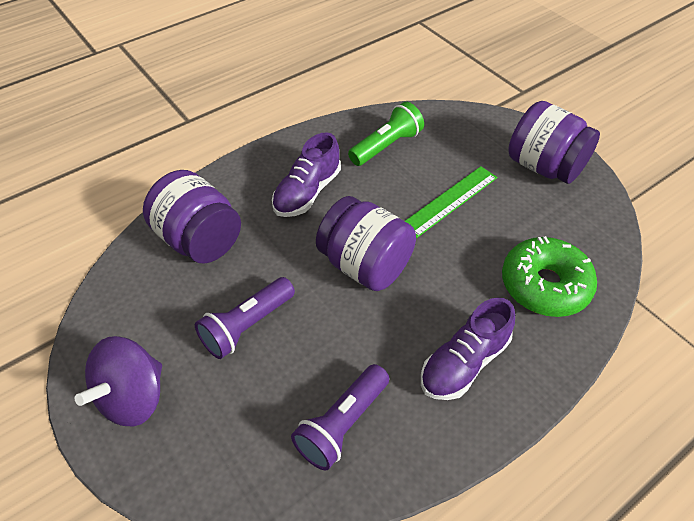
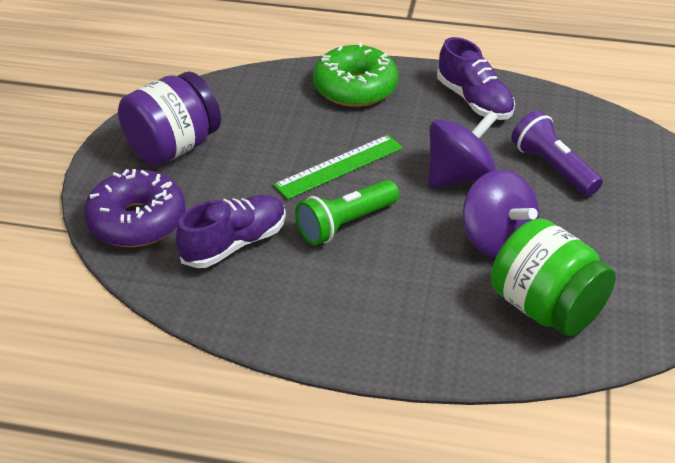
green jar: none = 0 -> [491,218,616,336] = 1
purple donut: none = 0 -> [84,169,186,247] = 1
purple flashlight: [195,277,295,359] [291,364,389,470] = 2 -> [511,110,603,196] = 1
purple jar: [143,170,241,264] [316,196,416,291] [508,101,600,184] = 3 -> [118,72,221,166] = 1
purple spinning top: [75,336,162,426] = 1 -> [428,110,498,188] [463,170,539,259] = 2

